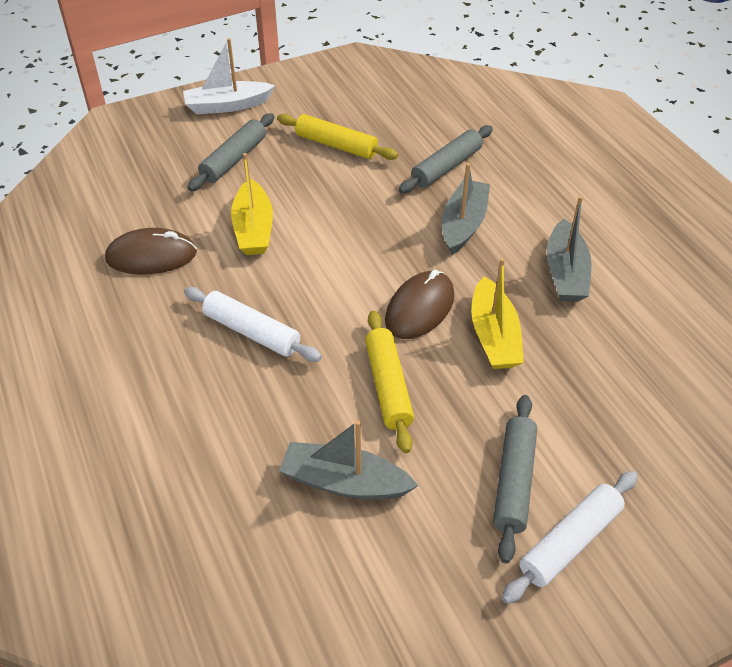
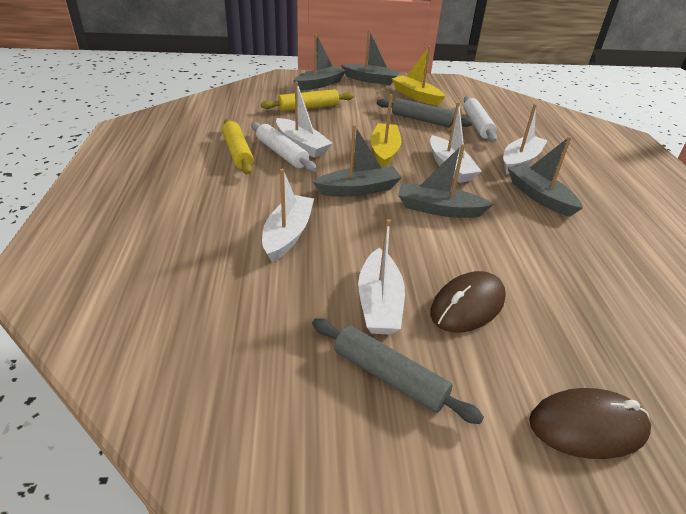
grey boat: [279,420,419,500] [442,163,490,255] [547,196,592,302] = 3 -> [293,34,347,90] [313,125,402,197] [341,29,400,85] [398,144,493,218] [508,136,583,217] = 5
grey rolling pin: [187,113,274,191] [399,125,493,193] [493,395,537,563] = 3 -> [312,318,484,424] [377,98,472,127] = 2
white boat: [183,38,275,114] = 1 -> [262,169,314,262] [276,82,333,158] [358,219,405,335] [430,102,482,183] [503,104,548,174] = 5

